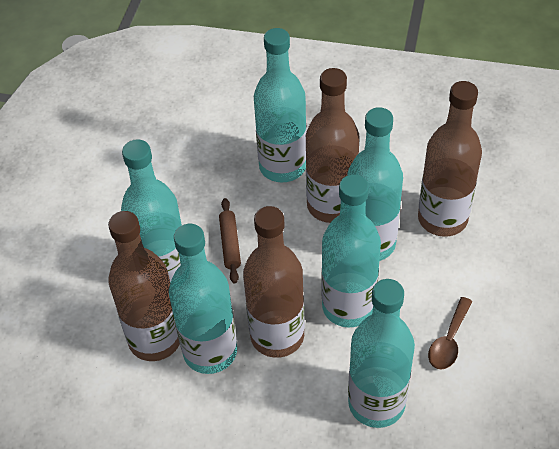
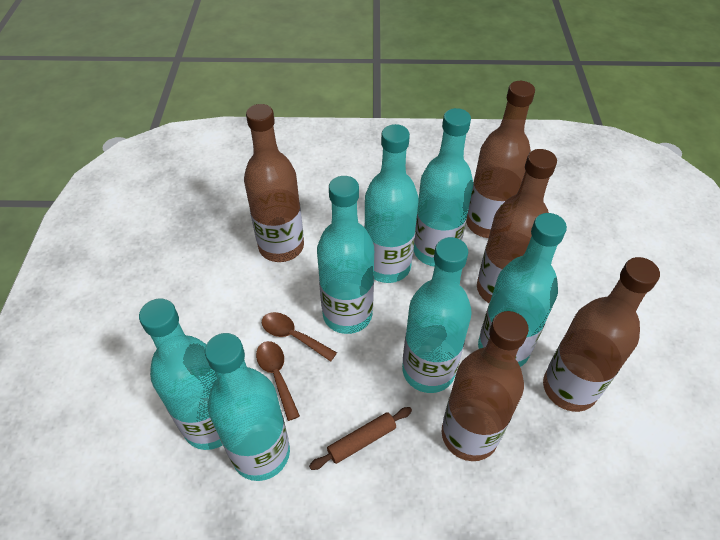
brown bottle: [108,211,180,361] [243,206,305,358] [306,68,360,223] [418,81,482,237] = 4 -> [244,104,304,262] [441,311,529,461] [466,81,535,238] [477,149,557,303] [543,257,660,412] = 5
brown spoon: [428,297,473,369] = 1 -> [256,341,300,421] [262,312,337,362] = 2
turquoise bottle: [121,139,182,283] [169,224,237,374] [254,28,307,182] [322,174,381,328] [347,107,403,261] [348,279,415,428] = 6 -> [139,298,222,450] [205,333,290,481] [317,176,374,334] [364,124,419,283] [402,237,472,393] [414,108,473,267] [478,213,567,367] = 7

